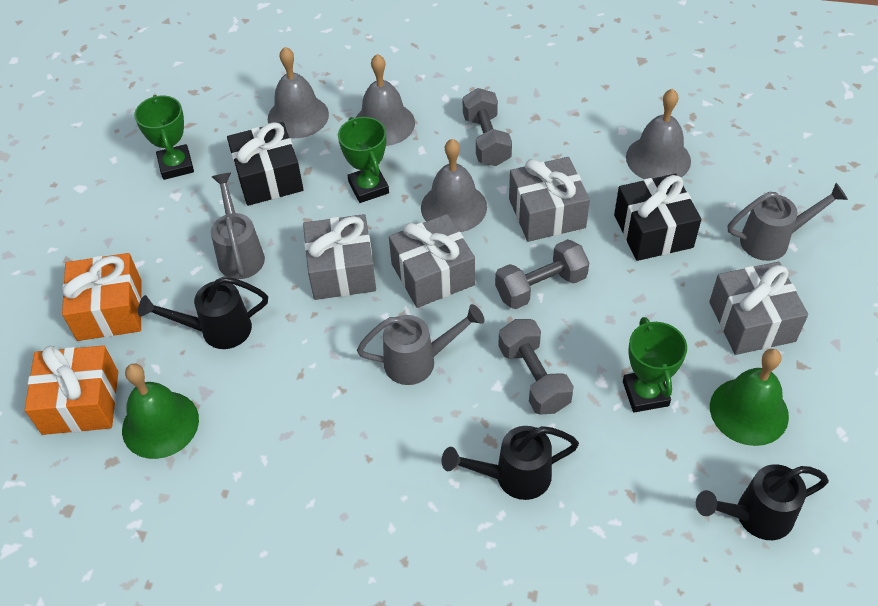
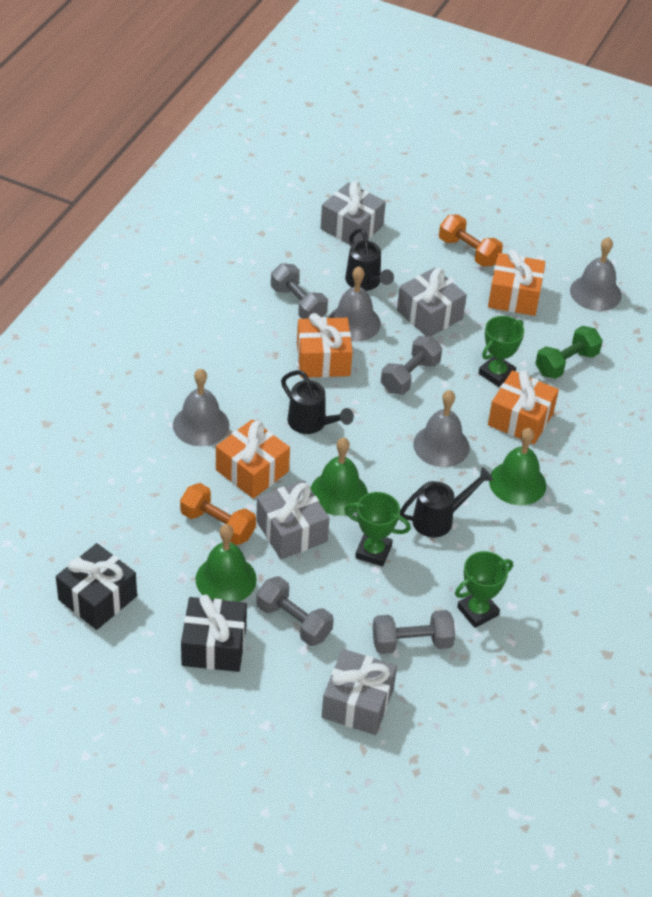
green bell: [122,364,199,459] [710,349,789,446] = 2 -> [196,524,257,602] [311,437,368,516] [489,428,546,505] = 3
green dumbbell: none = 0 -> [535,326,603,379] = 1
grey dumbbell: [463,88,512,166] [495,239,589,309] [498,319,574,415] = 3 -> [256,576,334,646] [271,263,328,319] [373,610,455,654] [381,336,442,395] = 4
grey watering can: [211,173,265,279] [357,304,485,385] [728,183,848,261] = 3 -> none = 0
orange dumbbell: none = 0 -> [180,483,256,545] [439,215,503,267] = 2
orange gift: [24,345,118,435] [62,253,142,341] = 2 -> [216,419,290,499] [297,313,353,378] [488,249,545,316] [488,370,559,444] = 4

